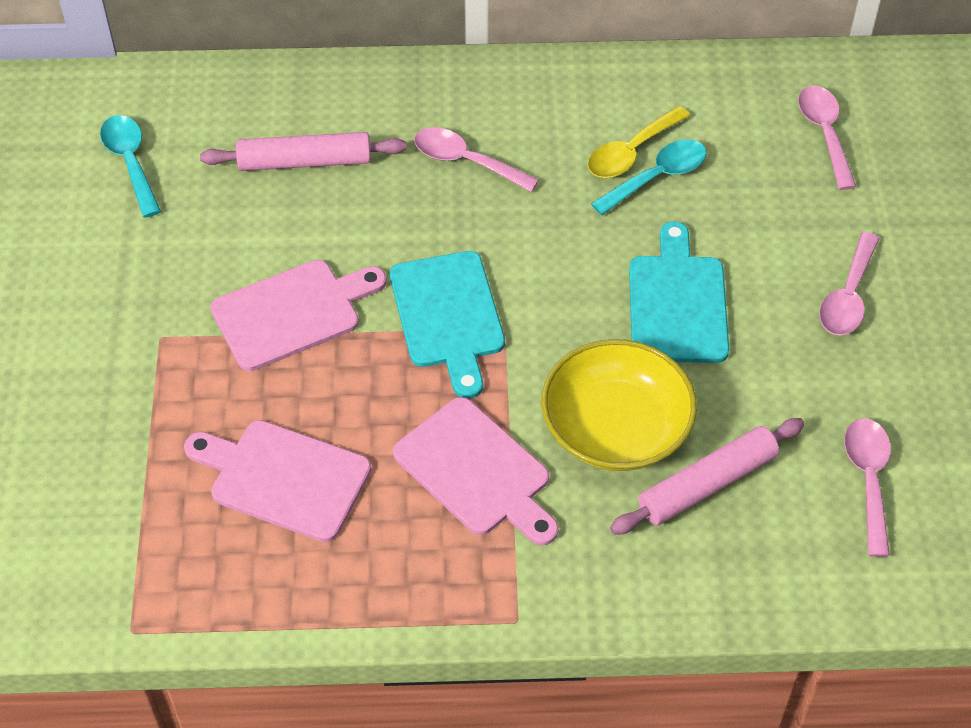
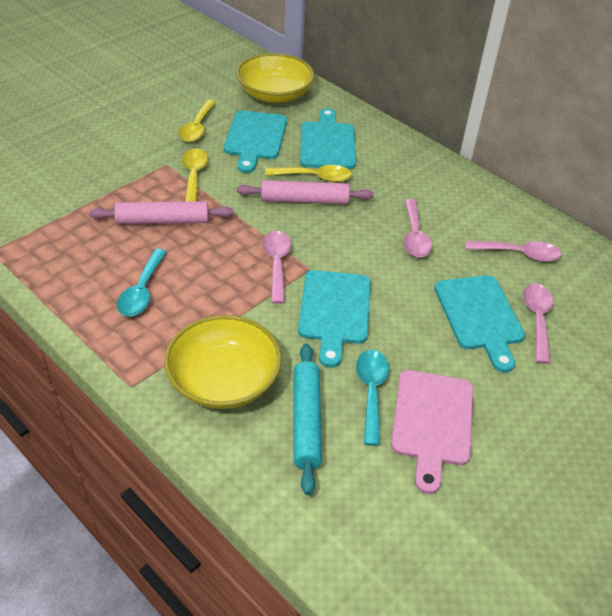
pink cutting board: [184,420,371,542] [210,260,387,371] [393,397,559,546] = 3 -> [391,370,473,494] = 1
turquoise cutting board: [390,251,505,399] [629,221,729,363] = 2 -> [224,110,287,173] [298,270,371,368] [300,108,356,169] [435,275,525,372] = 4
turquoise rolling pin: none = 0 -> [293,344,322,495] = 1
yellow bowl: [541,339,697,471] = 1 -> [164,315,282,409] [236,53,314,103] = 2
yellow spoon: [588,106,690,178] = 1 -> [179,100,216,142] [182,149,208,202] [265,165,352,182] = 3

